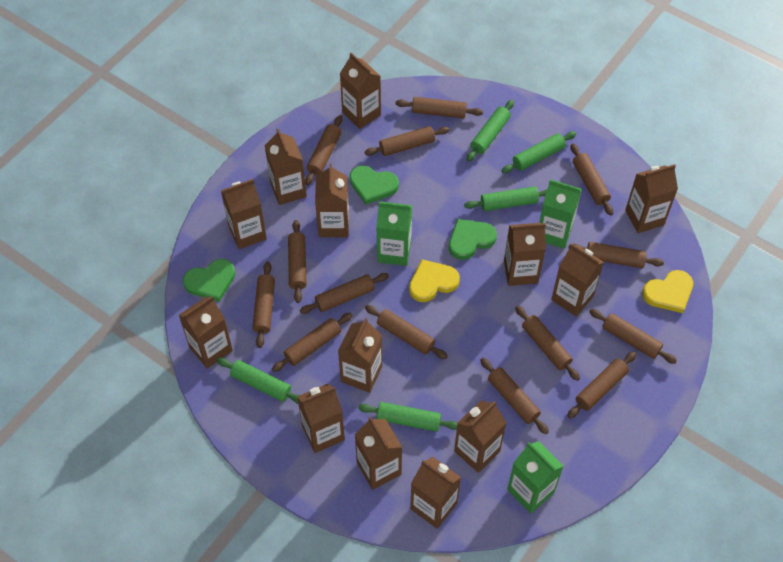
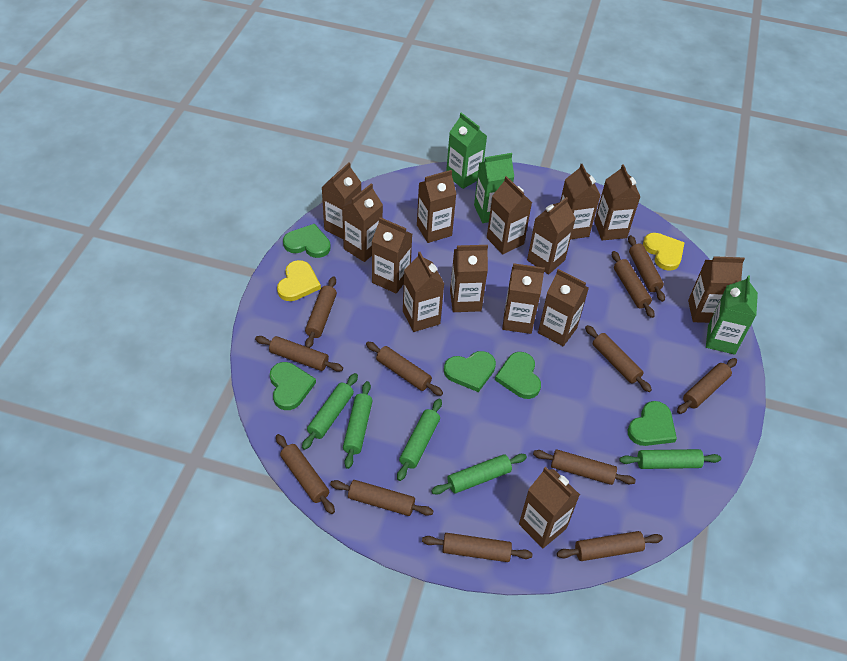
brown carton: [179,296,233,369] [221,179,267,249] [265,129,307,205] [297,383,345,453] [315,164,349,237] [338,318,382,393] [340,53,381,129] [354,416,402,490] [410,457,461,529] [454,400,507,473] [504,223,546,286] [551,244,604,317] [625,164,678,233] = 13 -> [322,162,361,239] [342,183,383,262] [372,217,412,294] [403,252,444,332] [417,170,456,243] [450,245,488,312] [487,176,532,254] [502,263,545,334] [519,467,580,548] [527,197,576,275] [538,269,589,346] [560,164,600,239] [594,164,640,240] [688,256,745,323] = 14
brown rolling pin: [252,261,275,348] [272,313,352,372] [288,220,307,303] [300,273,389,314] [305,115,342,185] [365,126,449,156] [365,305,448,359] [396,97,483,118] [480,358,549,434] [515,306,580,381] [567,352,636,418] [569,242,664,268] [571,143,613,216] [589,309,677,364] = 14 -> [255,336,343,372] [276,434,335,514] [305,276,337,348] [330,480,433,516] [366,342,443,396] [422,533,532,562] [533,450,636,485] [557,531,663,561] [585,325,652,392] [612,251,655,318] [628,235,665,302] [677,358,737,414] = 12
green heart: [183,259,235,302] [349,165,399,205] [449,219,497,260] = 3 -> [270,362,316,410] [283,224,331,258] [444,351,496,392] [495,352,541,399] [628,401,677,446] = 5

